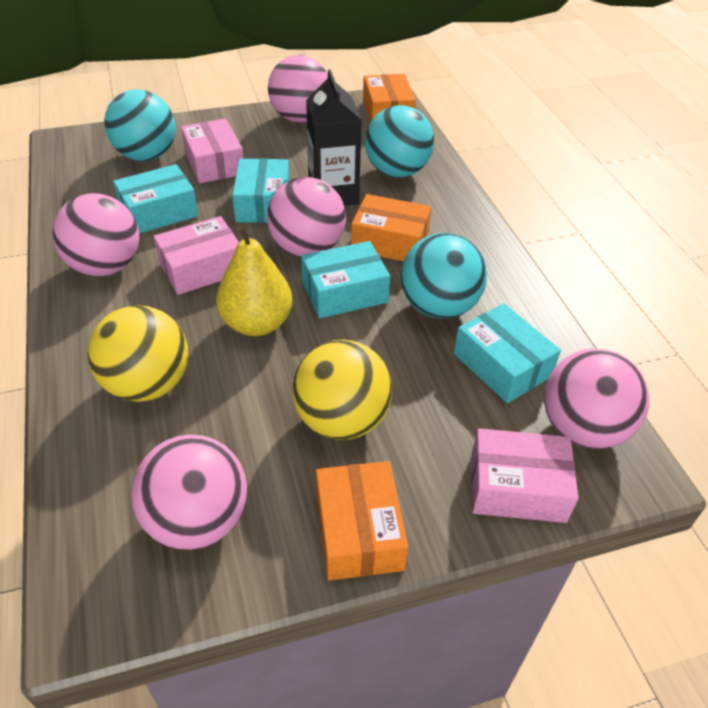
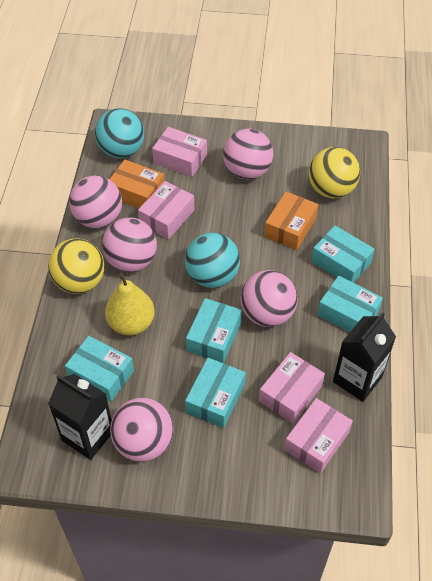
black carton: [306,70,362,206] = 1 -> [48,374,112,460] [333,312,396,402] = 2
orange box: [316,461,408,581] [351,194,431,261] [363,74,416,122] = 3 -> [109,160,164,208] [264,191,318,250] = 2
pink box: [153,216,239,295] [181,118,244,183] [471,428,579,523] = 3 -> [138,181,195,239] [152,127,207,177] [259,352,325,424] [284,398,353,473] = 4
turquoise ball: [104,89,176,161] [365,105,434,177] [401,233,487,319] = 3 -> [95,108,144,158] [185,233,240,288] = 2
turquoise box: [113,164,198,234] [232,158,290,223] [301,241,390,318] [454,303,561,403] = 4 -> [65,336,134,402] [185,358,246,428] [186,298,242,363] [311,226,375,283] [318,276,383,332] = 5

